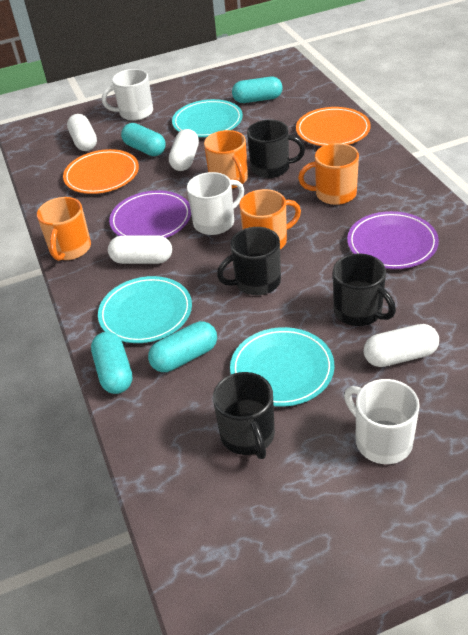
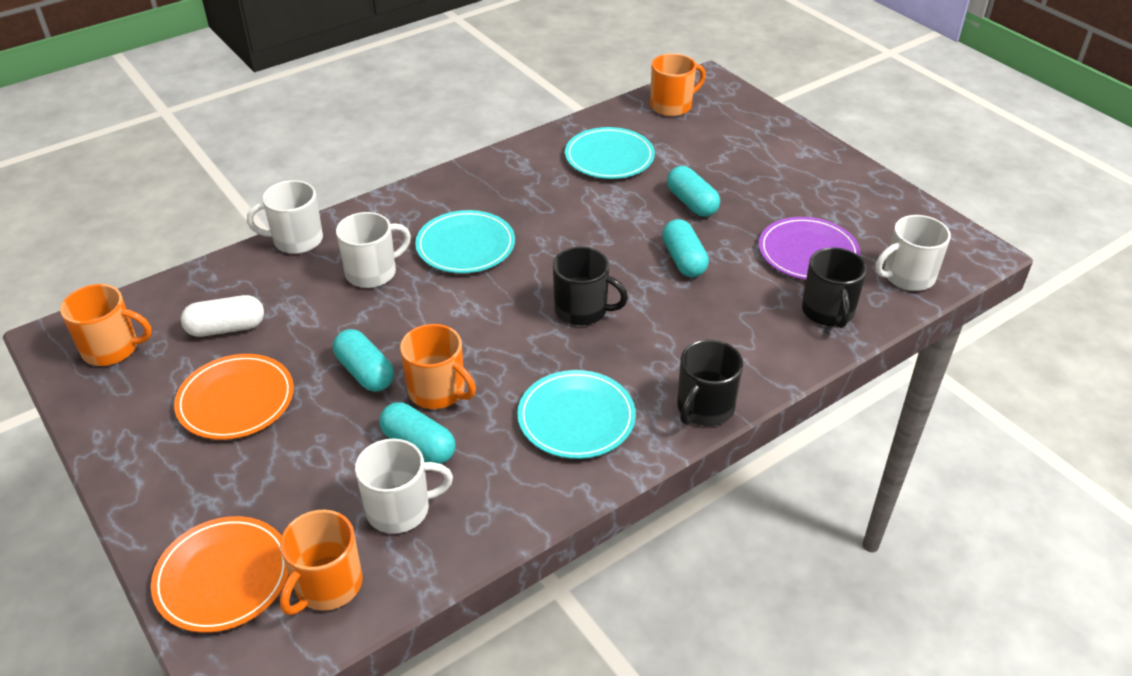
black mug: [213,372,275,459] [217,227,281,295] [247,120,305,178] [333,254,396,326] = 4 -> [553,247,628,325] [677,340,743,426] [802,247,867,328] = 3
purple plate: [109,190,191,238] [347,211,439,269] = 2 -> [759,217,861,280] = 1
white capsule: [67,114,97,151] [108,235,172,264] [169,129,199,171] [364,324,439,367] = 4 -> [181,295,264,337] = 1
white mug: [102,69,153,121] [187,172,244,235] [344,379,420,464] = 3 -> [247,180,323,254] [336,212,411,288] [355,438,453,534] [875,215,951,291] = 4

